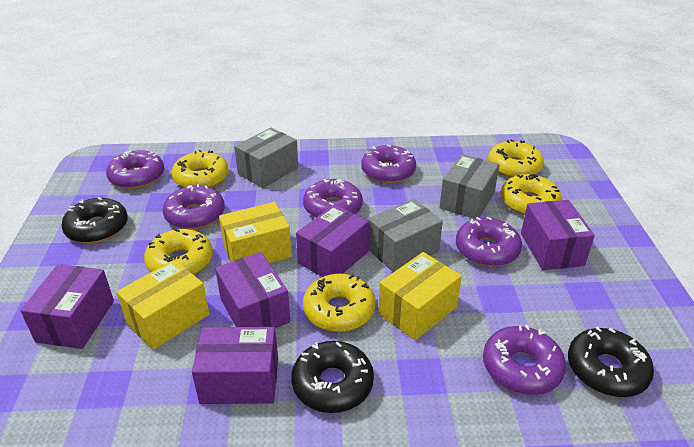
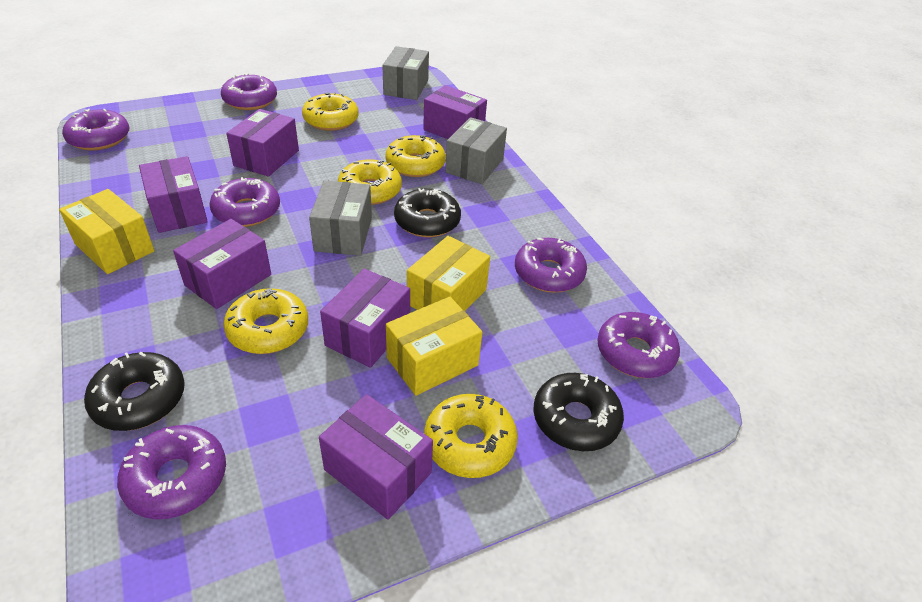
purple box: [20,264,114,349] [192,327,278,404] [215,252,290,328] [296,205,369,277] [521,200,595,270] = 5 -> [139,156,208,233] [173,219,271,309] [226,109,299,177] [319,394,433,520] [320,269,410,368] [423,85,487,139] = 6

